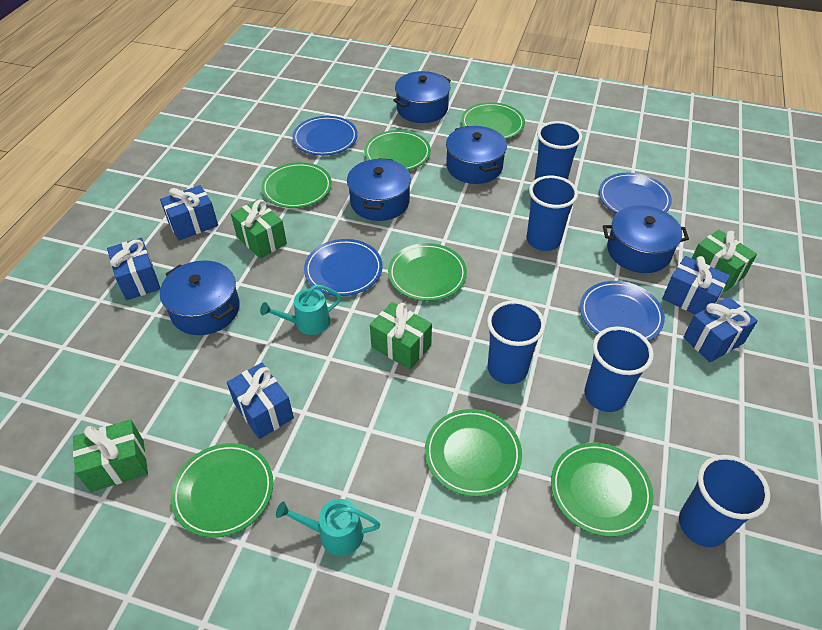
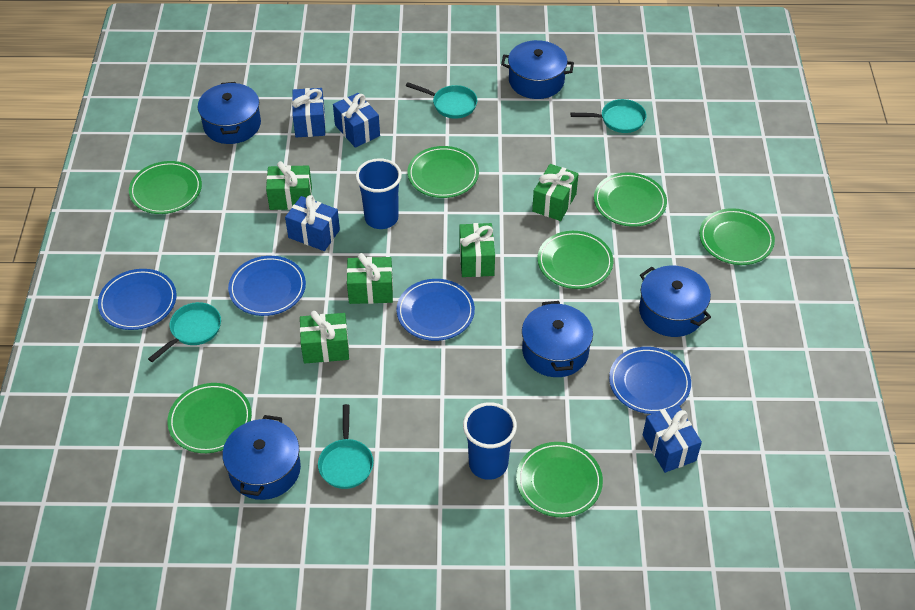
blue cup: [487,300,545,384] [527,176,578,251] [535,121,582,180] [585,326,654,412] [679,455,770,547] = 5 -> [356,158,402,229] [463,402,517,480] = 2
blue gift: [107,238,160,300] [160,185,218,241] [227,363,294,439] [662,256,730,314] [683,297,758,362] = 5 -> [285,195,340,251] [292,88,325,137] [333,93,380,148] [643,405,702,473] = 4
green gift: [73,420,148,492] [231,199,287,259] [370,302,432,370] [692,230,757,292] = 4 -> [266,161,312,210] [300,311,349,363] [347,253,393,304] [459,223,495,277] [532,164,579,221] = 5
turquoise pan: none = 0 -> [148,302,221,362] [318,404,374,489] [406,82,477,119] [571,99,647,133] = 4
turquoise watering can: [260,285,341,335] [276,499,380,556] = 2 -> none = 0

